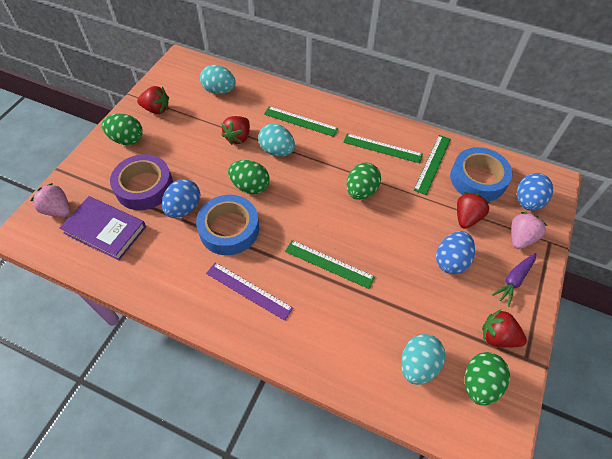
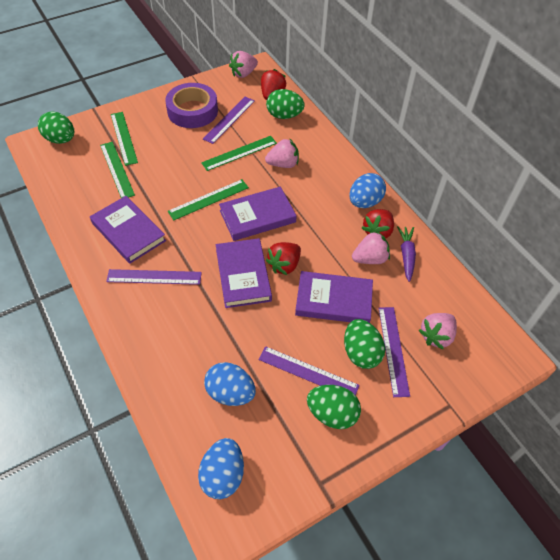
blue tape: [196,195,259,255] [450,147,513,201] = 2 -> none = 0
pink strawberry: [31,183,70,217] [511,212,548,249] = 2 -> [229,51,258,78] [265,138,299,168] [352,231,390,264] [419,313,457,350] = 4
purple book: [60,196,146,261] = 1 -> [90,196,166,264] [216,238,272,308] [219,187,297,241] [295,271,373,323] = 4
purple ruler: [206,262,293,321] = 1 -> [106,269,202,285] [203,97,255,144] [258,346,360,395] [379,307,410,397] = 4
red strawberry: [137,86,169,114] [221,116,250,145] [457,192,490,229] [482,309,527,348] = 4 -> [261,69,286,100] [266,242,301,275] [362,209,394,239] = 3
turquoise egg: [200,65,236,94] [258,123,295,157] [401,334,445,385] = 3 -> none = 0

